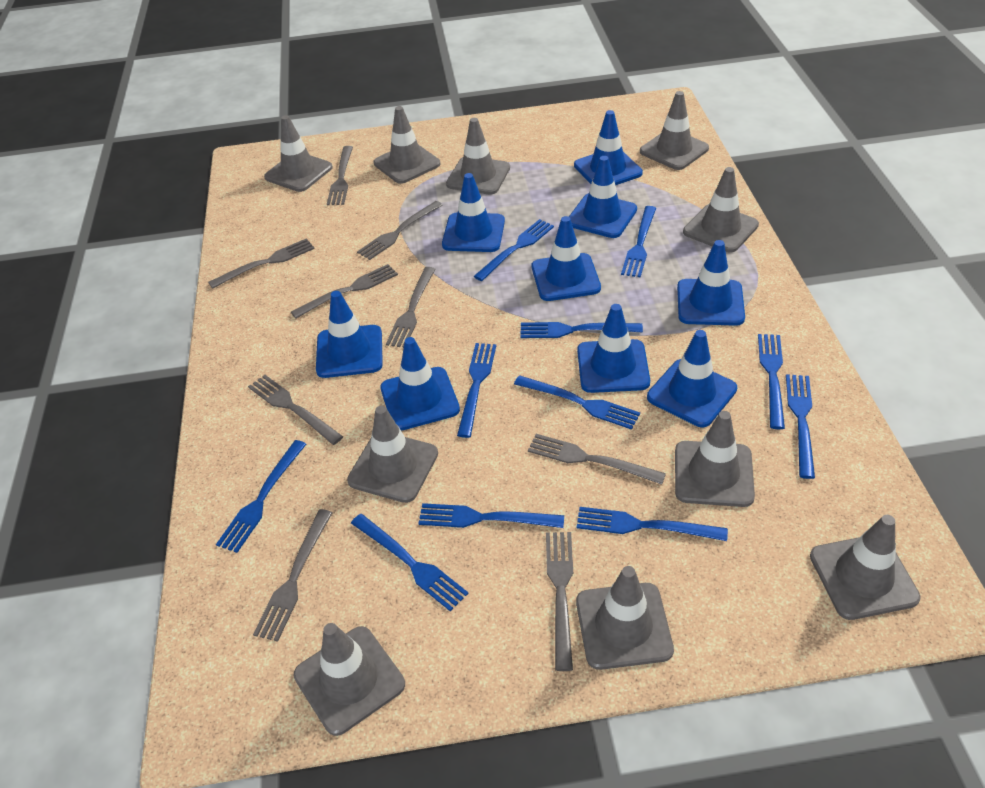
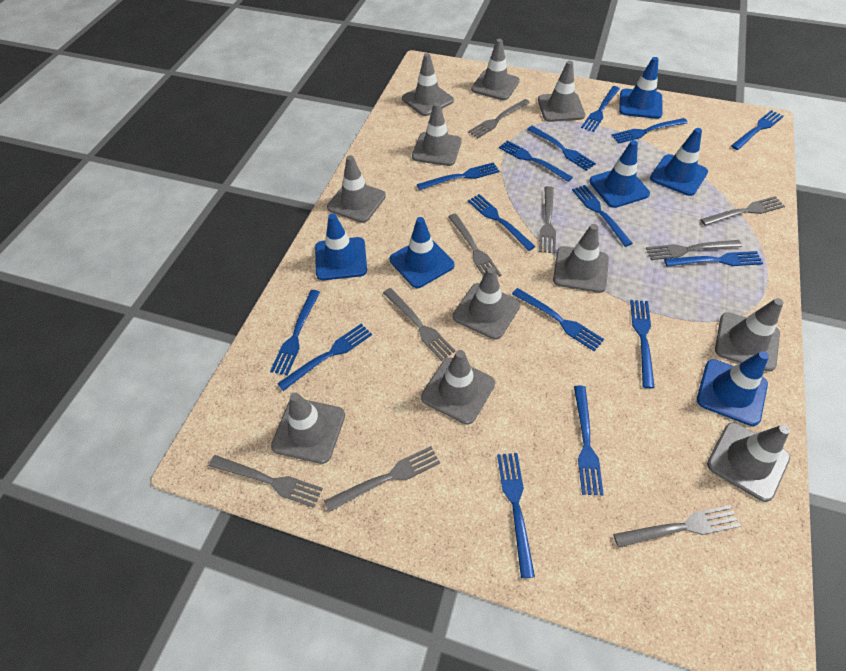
blue fork: [216,440,306,553] [351,514,469,611] [418,503,564,528] [457,343,496,438] [474,219,554,281] [514,375,640,430] [520,322,643,338] [577,507,728,541] [621,206,656,277] [758,334,785,429] [786,374,815,479] = 11 -> [270,290,320,376] [277,323,372,391] [417,162,499,190] [468,194,536,251] [497,453,535,578] [499,140,573,182] [512,288,604,351] [527,126,596,171] [572,185,633,247] [574,386,604,495] [581,86,620,132] [612,118,688,144] [630,300,655,388] [664,251,763,267] [731,110,784,150] = 15
blue traffic cone: [316,291,383,378] [380,337,460,430] [442,173,505,252] [532,216,601,301] [569,156,637,238] [574,110,643,185] [577,304,650,393] [647,330,737,427] [677,240,745,326] = 9 -> [315,214,367,280] [390,217,454,288] [589,140,650,208] [619,57,663,119] [650,128,708,196] [697,351,769,426] = 6
grey traffic cone: [264,115,333,192] [294,623,405,736] [347,406,438,503] [374,106,440,184] [446,118,510,194] [576,566,674,670] [640,91,709,170] [675,411,755,507] [683,167,759,252] [810,515,921,620] = 10 -> [271,393,345,464] [327,155,386,223] [402,53,454,116] [412,102,462,166] [421,350,495,425] [453,267,520,340] [471,39,520,100] [538,61,585,122] [553,224,609,293] [707,422,790,502] [715,298,783,371] = 11

